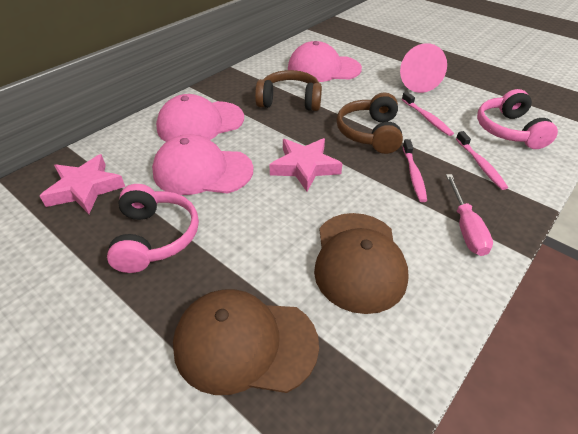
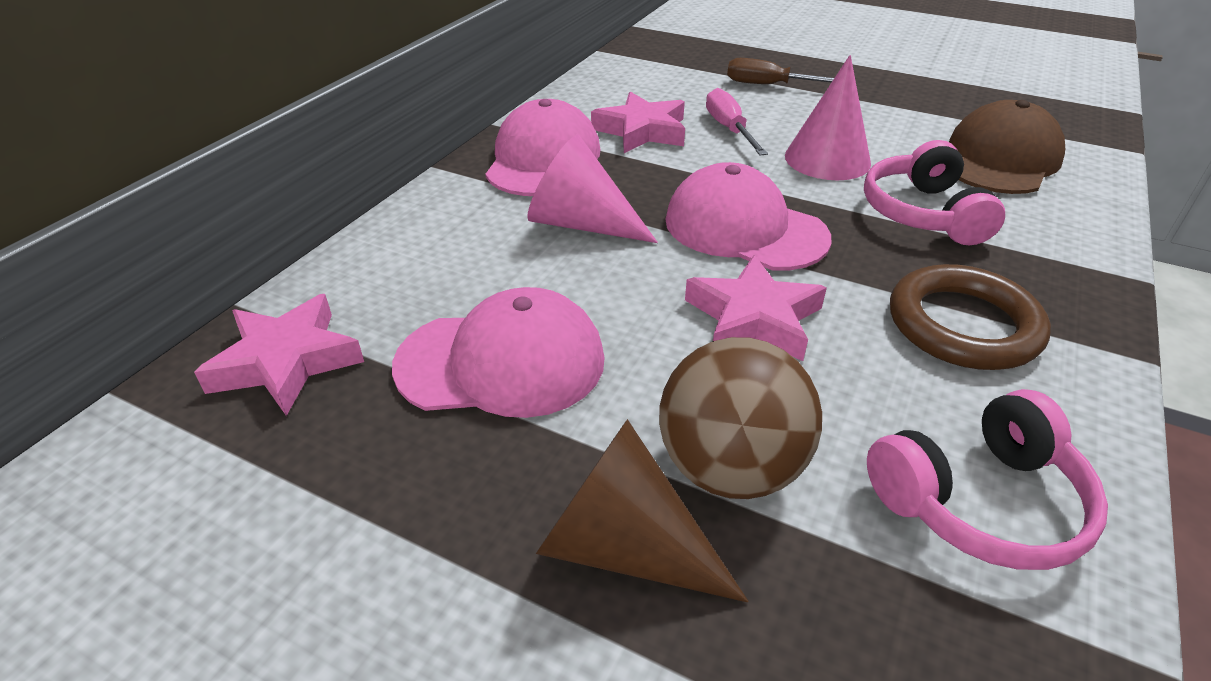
brown ball: none = 0 -> [659,337,822,499] = 1
brown cap: [173,289,319,395] [314,213,409,314] = 2 -> [949,100,1065,194] = 1
brown cone: none = 0 -> [536,419,748,602] = 1
brown headphones: [255,70,322,111] [336,93,403,154] = 2 -> none = 0
brown ring: none = 0 -> [890,264,1051,370] = 1
brown screwdriver: none = 0 -> [727,58,834,84] = 1
pink cone: [400,43,447,93] = 1 -> [527,135,658,243] [785,55,871,180] = 2
pink star: [40,154,125,214] [269,138,343,192] = 2 -> [194,294,364,416] [591,92,685,153] [685,255,827,361] = 3
pink toothbrush: [402,92,454,136] [402,139,427,202] [456,131,508,190] = 3 -> none = 0

